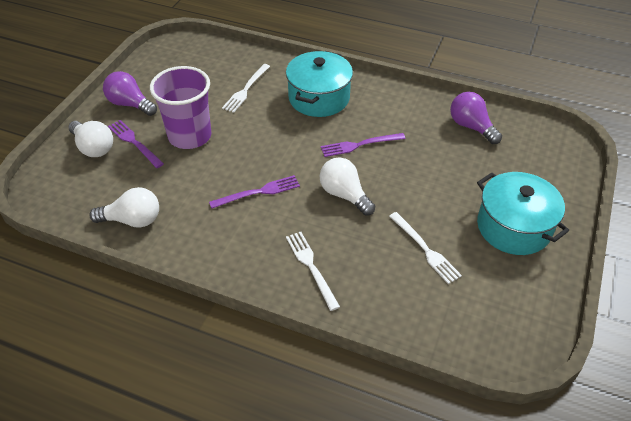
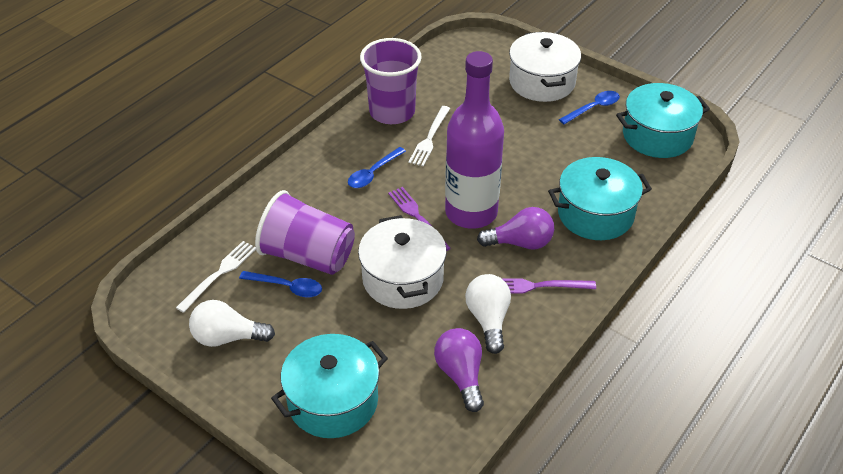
blue spoon: none = 0 -> [239,271,322,298] [348,147,406,188] [559,91,620,124] = 3
purple bottle: none = 0 -> [445,51,504,229] = 1
purple cup: [150,66,212,149] = 1 -> [255,190,355,275] [360,38,422,124] = 2
purple fork: [108,120,164,168] [209,175,300,209] [321,133,405,157] = 3 -> [388,187,451,251] [503,278,596,294] = 2
turquoise pot: [286,51,353,117] [477,172,569,255] = 2 -> [271,334,388,438] [548,157,652,240] [616,83,710,158] = 3
white fork: [222,64,270,113] [286,232,340,311] [389,212,462,284] = 3 -> [176,241,256,313] [408,106,450,166] = 2
white light bulb: [68,121,113,157] [89,187,159,228] [320,157,375,216] = 3 -> [189,300,275,347] [465,274,511,354] = 2
white pot: none = 0 -> [358,215,447,309] [509,32,581,102] = 2

